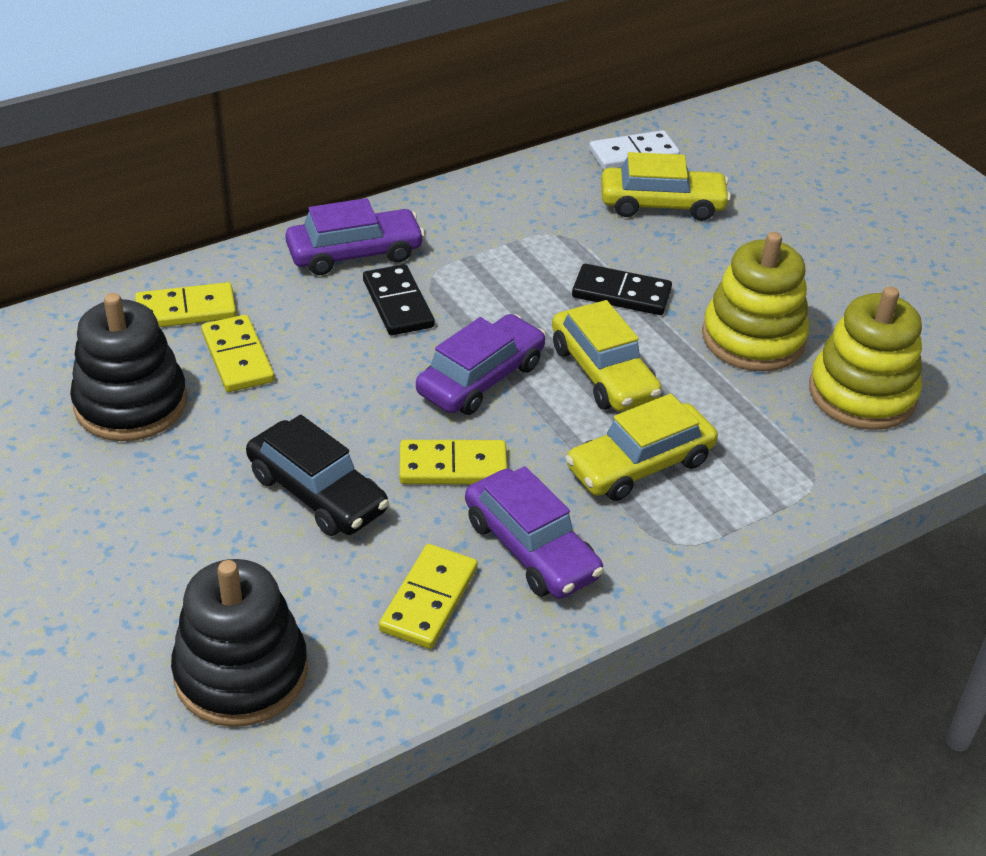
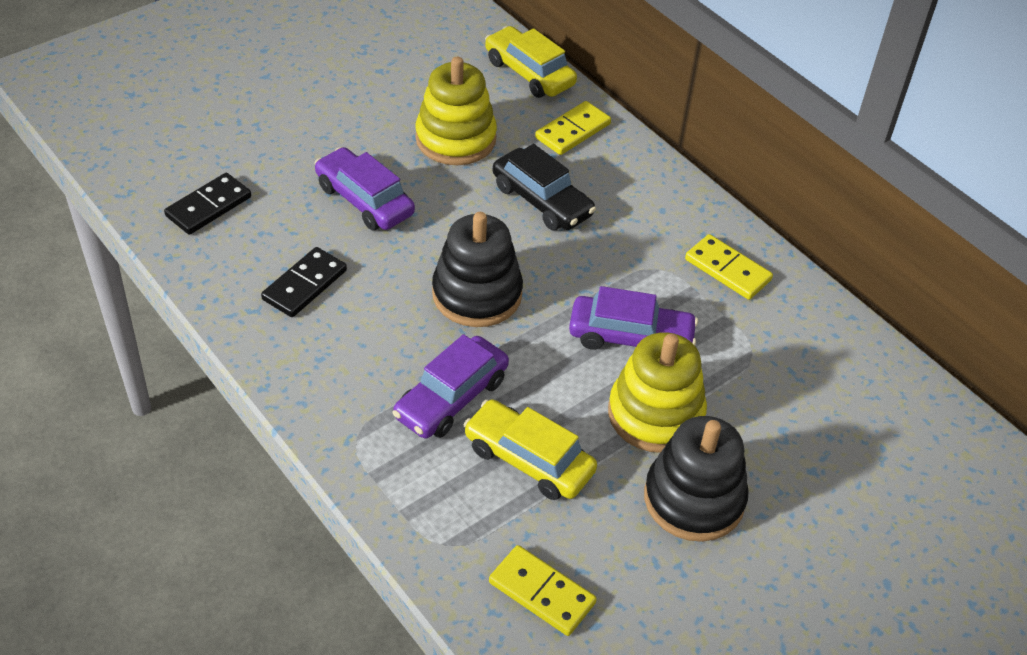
white domino: [589,130,680,170] = 1 -> none = 0
yellow car: [552,300,662,412] [565,394,718,501] [601,152,731,221] = 3 -> [464,399,597,500] [485,26,577,98] = 2
yellow domino: [135,282,236,327] [201,315,275,392] [379,544,478,649] [399,440,507,484] = 4 -> [489,545,597,636] [535,101,611,155] [685,234,773,300] = 3

